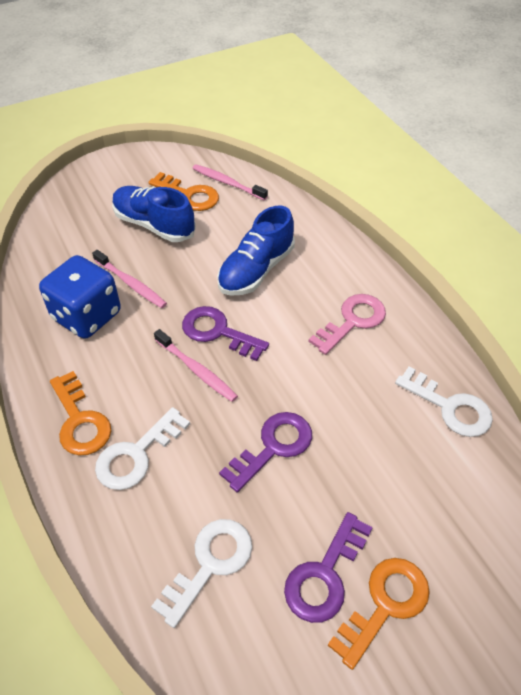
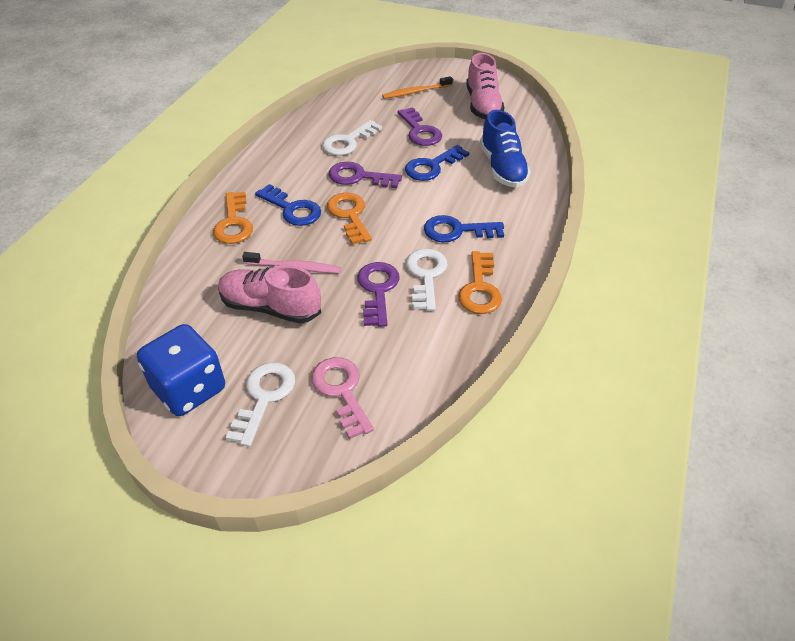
blue key: none = 0 -> [255,184,321,226] [405,145,469,181] [424,215,504,242] = 3
blue shoe: [112,186,196,242] [217,206,295,296] = 2 -> [480,110,531,188] = 1
orange toothbrush: none = 0 -> [382,76,453,99] = 1
pink shoe: none = 0 -> [218,266,321,324] [466,53,504,119] = 2
pink toothbrush: [92,250,167,308] [154,329,238,402] [192,164,268,200] = 3 -> [242,252,341,273] = 1

